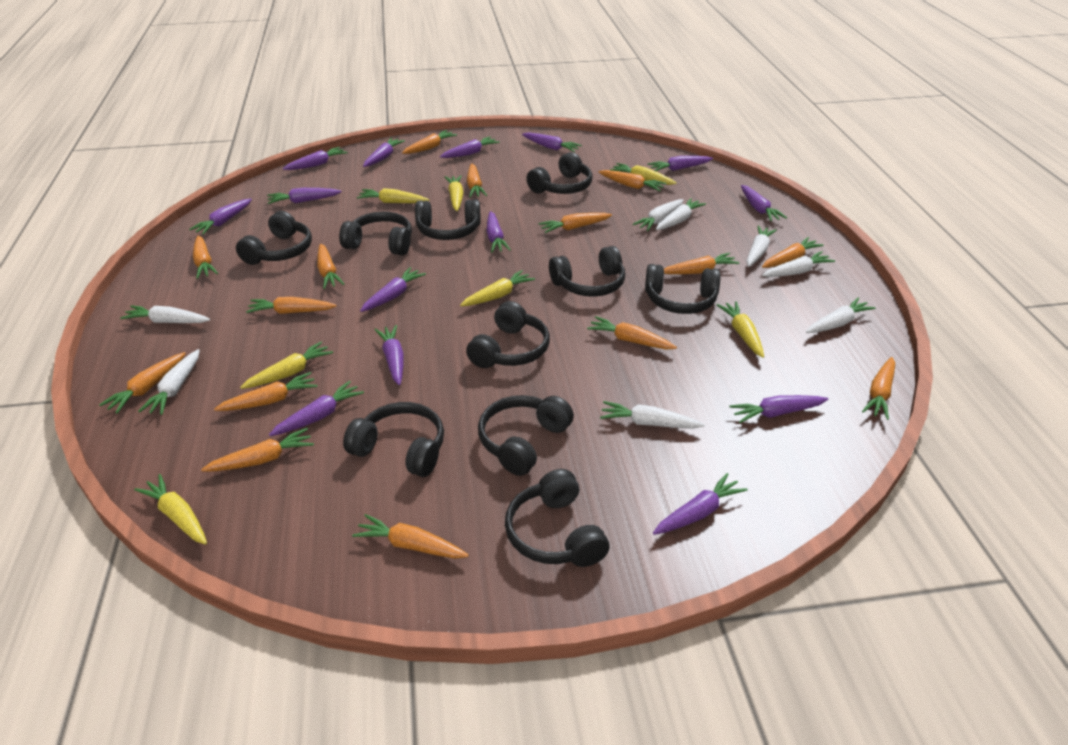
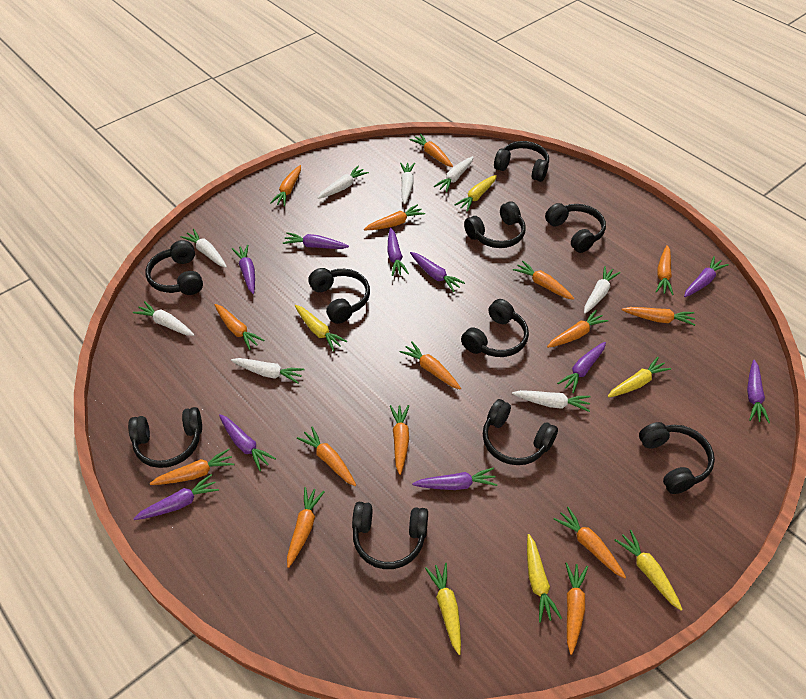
purple carrot: [189,199,252,235] [267,188,342,204] [269,381,364,436] [283,147,348,170] [360,267,426,312] [363,138,405,167] [374,325,404,385] [440,136,500,158] [487,211,511,253] [522,133,582,152] [648,156,713,171] [653,473,748,535] [729,395,828,423] [741,185,787,221] = 14 -> [133,474,219,520] [219,414,276,471] [232,245,255,294] [283,232,349,249] [387,228,409,276] [410,252,465,292] [412,468,497,490] [557,342,606,393] [684,256,729,297] [747,360,770,423] = 10
yellow carrot: [134,474,207,545] [240,342,333,389] [357,188,429,203] [445,175,464,211] [460,270,535,306] [610,163,677,185] [717,301,764,358] = 7 -> [295,305,347,351] [425,563,461,655] [455,175,497,212] [527,534,562,622] [608,357,671,397] [614,530,683,611] = 6

